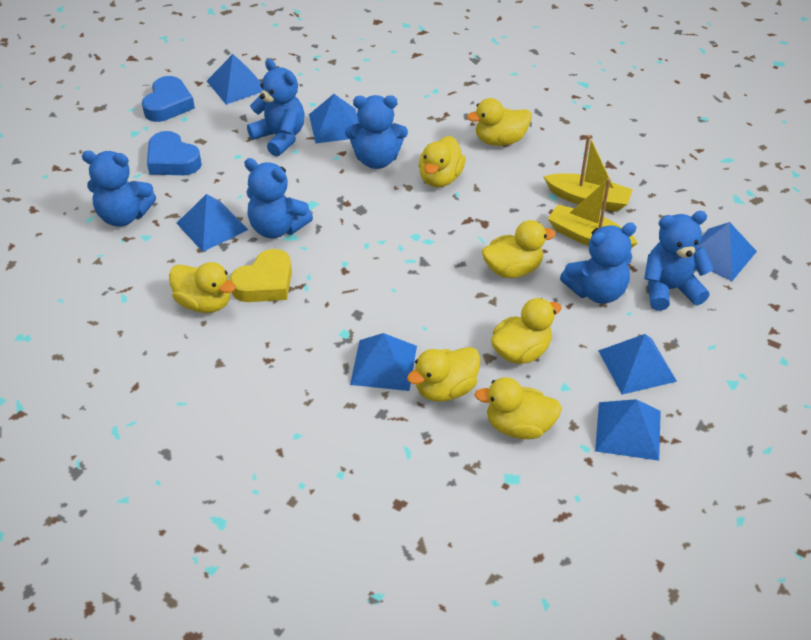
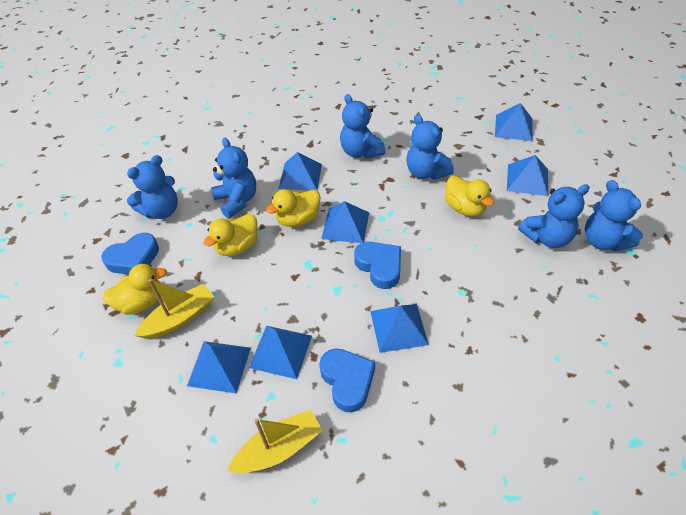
blue heart: [142,76,195,122] [147,131,202,175] = 2 -> [101,233,159,275] [319,349,375,412] [354,242,401,289] = 3
yellow duck: [169,262,235,313] [407,347,481,402] [419,136,466,187] [467,98,532,146] [474,377,562,439] [482,220,556,278] [491,298,562,364] = 7 -> [103,264,167,315] [204,214,258,256] [266,189,320,227] [445,175,494,216] = 4
yellow heart: [230,249,292,302] = 1 -> none = 0

